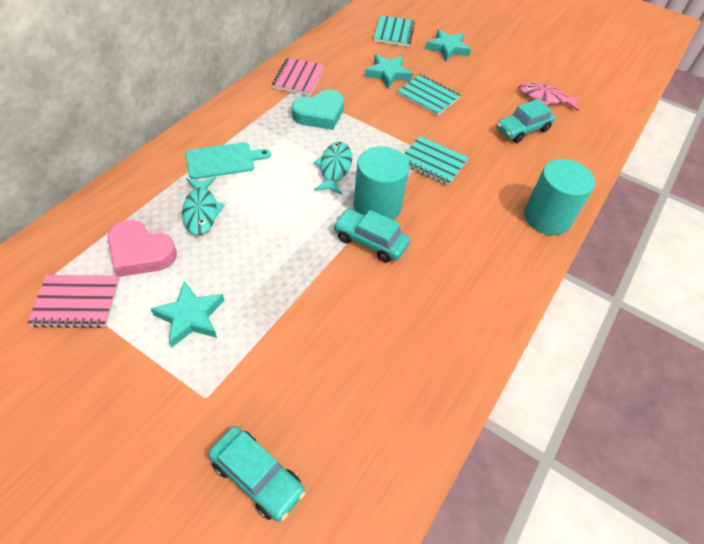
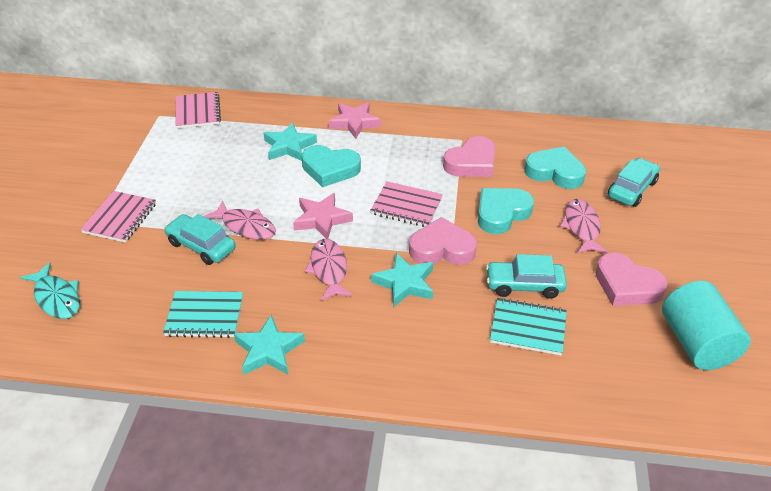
pink fish: [519,83,581,111] = 1 -> [204,200,276,240] [305,239,353,301] [560,199,608,254] = 3
pink heart: [107,220,177,277] = 1 -> [409,217,477,265] [443,136,495,177] [595,253,668,306] = 3
pink notebook: [27,275,120,328] [272,58,325,96] = 2 -> [80,191,156,243] [176,92,221,129] [370,181,443,227] = 3
pink star: none = 0 -> [293,193,353,239] [329,102,381,139] = 2
turquoise cutting board: [186,142,271,179] = 1 -> none = 0
turquoise cylinder: [353,146,409,220] [524,159,595,235] = 2 -> [662,281,751,370] = 1
turquoise fish: [182,177,225,235] [313,142,352,195] = 2 -> [20,262,80,319] = 1
turquoise heart: [292,90,344,130] = 1 -> [302,145,361,187] [478,188,534,234] [524,147,586,189] = 3
turquoise notebook: [374,15,415,47] [397,74,461,116] [403,136,469,186] = 3 -> [163,291,243,338] [490,298,567,355] = 2

